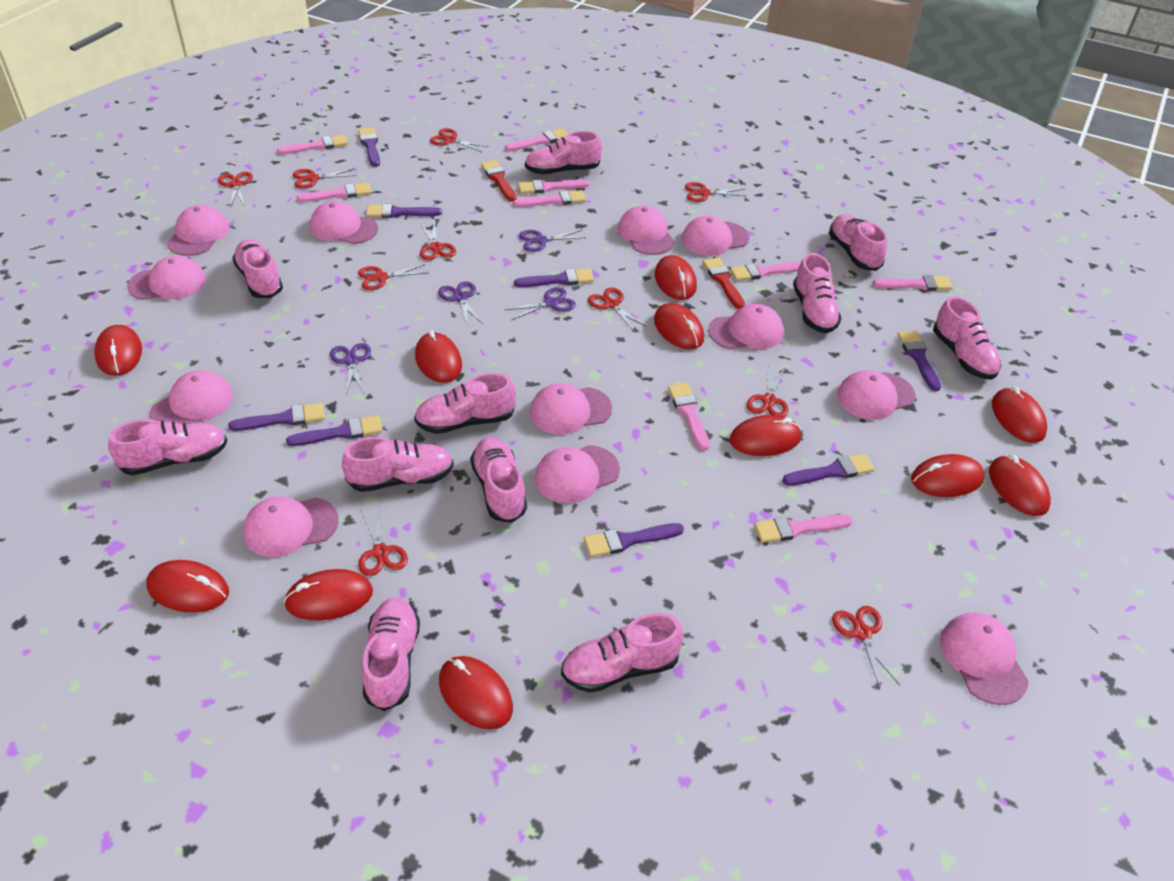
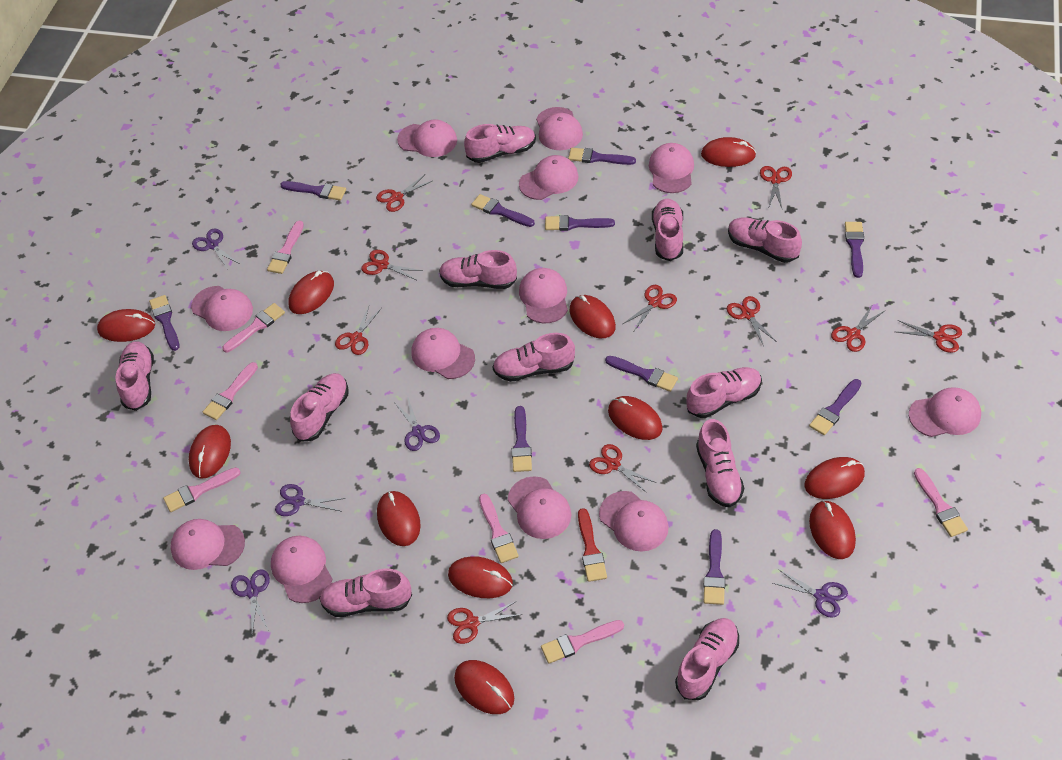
pink brush: [277,135,348,154] [296,182,372,202] [505,129,567,151] [513,190,586,207] [518,179,590,194] [668,383,710,451] [730,262,801,281] [754,515,852,543] [872,275,953,291] = 9 -> [163,467,241,512] [203,362,258,420] [222,303,285,352] [267,221,304,274] [479,494,519,563] [541,620,624,664] [914,468,968,537] = 7
purple brush: [228,403,325,431] [286,415,383,446] [358,127,380,167] [366,204,442,218] [514,268,594,287] [584,523,684,557] [782,454,875,486] [897,331,941,391] = 8 -> [149,295,179,351] [280,181,346,200] [471,194,535,227] [512,406,532,472] [545,215,615,231] [568,148,636,165] [605,356,678,392] [704,529,725,605] [809,379,861,435] [845,222,864,278] = 10
purple scissors: [330,343,371,395] [438,281,483,327] [505,287,576,320] [519,230,586,252] = 4 -> [192,228,240,270] [231,569,270,634] [275,484,345,516] [394,395,440,451] [772,569,848,618] = 5
red brush: [481,160,516,202] [703,257,745,309] = 2 -> [578,508,607,582] = 1

